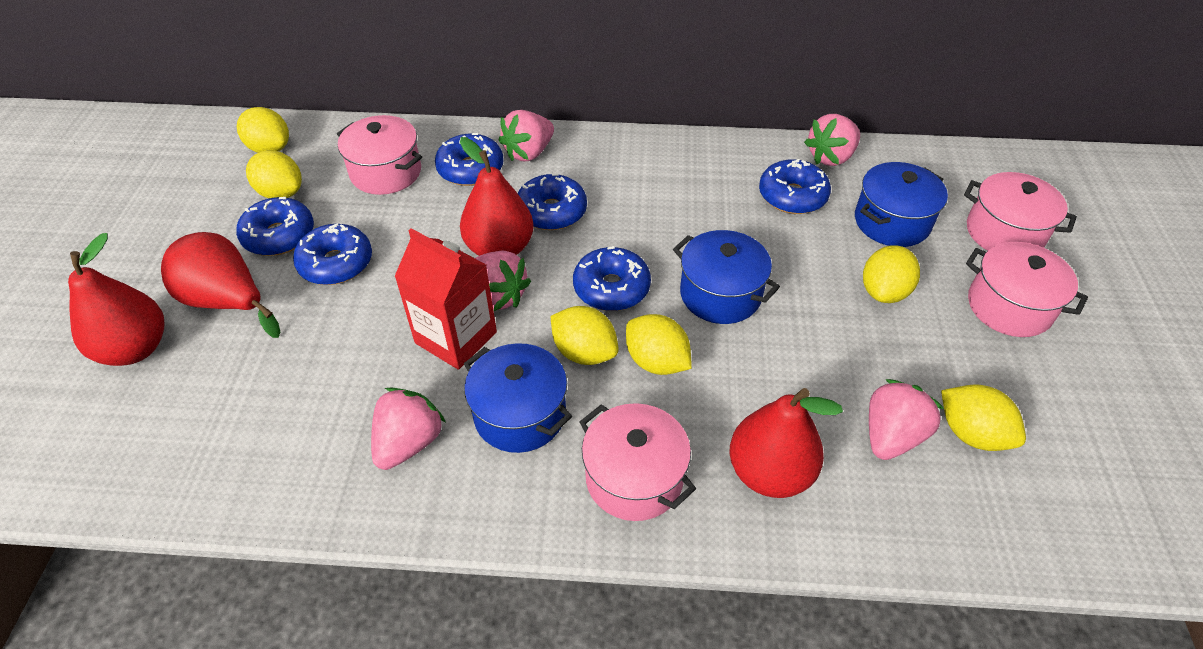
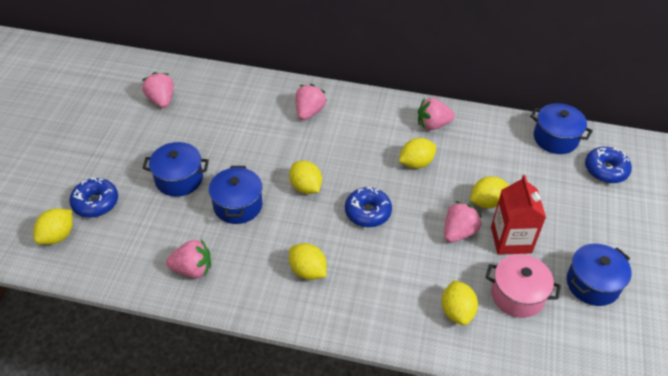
blue donut: [236,197,314,256] [293,224,372,285] [435,133,504,186] [518,173,587,230] [573,246,651,311] [759,159,831,214] = 6 -> [69,178,118,218] [345,187,392,227] [585,147,632,183] = 3
blue pot: [464,343,572,453] [673,230,780,324] [855,162,948,247] = 3 -> [142,142,209,197] [209,166,262,224] [530,103,593,154] [567,243,631,306] = 4
pink pot: [337,115,422,195] [580,403,696,521] [964,172,1077,251] [966,242,1088,337] = 4 -> [486,254,561,318] = 1
red pear: [68,233,164,366] [161,232,280,338] [460,137,534,256] [729,388,843,498] = 4 -> none = 0

